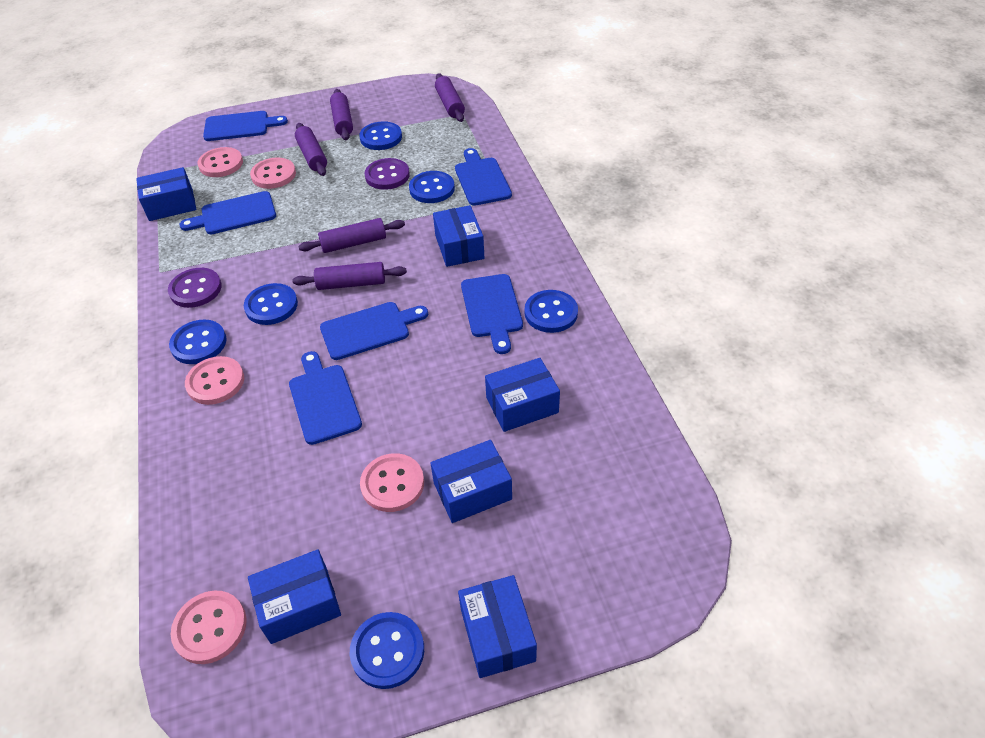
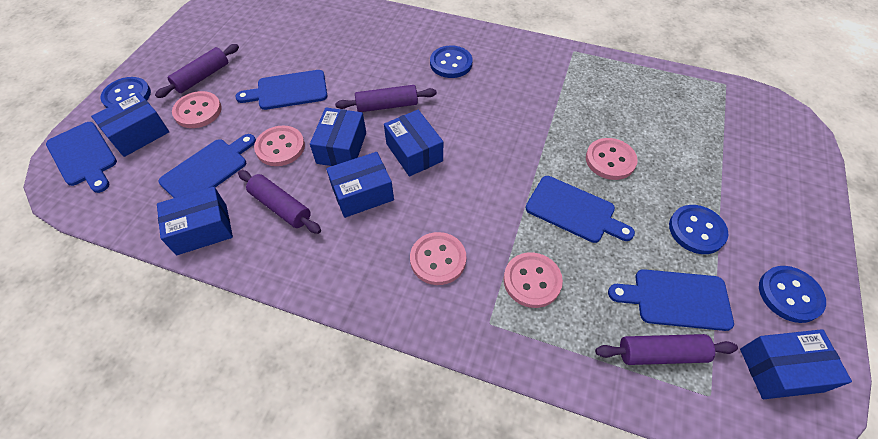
blue button: [169,320,227,364] [244,283,298,325] [350,612,424,689] [359,121,402,150] [409,171,455,203] [525,290,578,333] = 6 -> [101,77,151,108] [430,45,473,78] [669,205,729,254] [759,266,826,323] = 4
blue cutting board: [179,191,276,234] [203,111,288,141] [289,351,362,445] [320,302,428,360] [455,148,512,206] [461,274,523,354] = 6 -> [46,122,117,193] [158,134,256,198] [235,70,327,110] [526,176,635,243] [608,269,734,331] = 5
purple button: [168,268,222,308] [365,158,410,190] = 2 -> none = 0
purple rolling pin: [292,262,407,290] [295,123,327,176] [298,218,405,253] [330,89,353,140] [435,73,465,122] = 5 -> [155,44,239,98] [238,170,321,234] [335,85,437,112] [595,334,738,365] = 4

